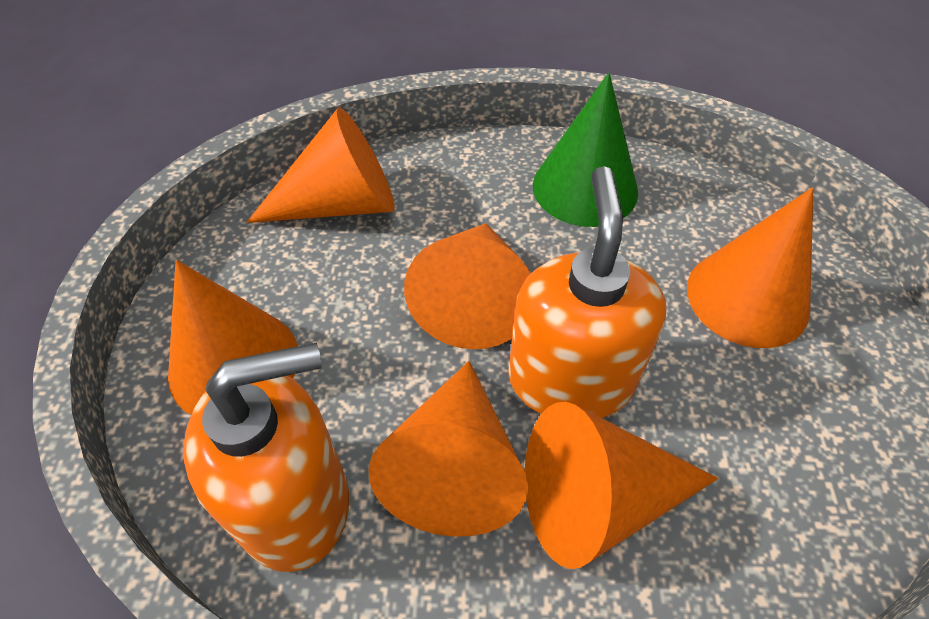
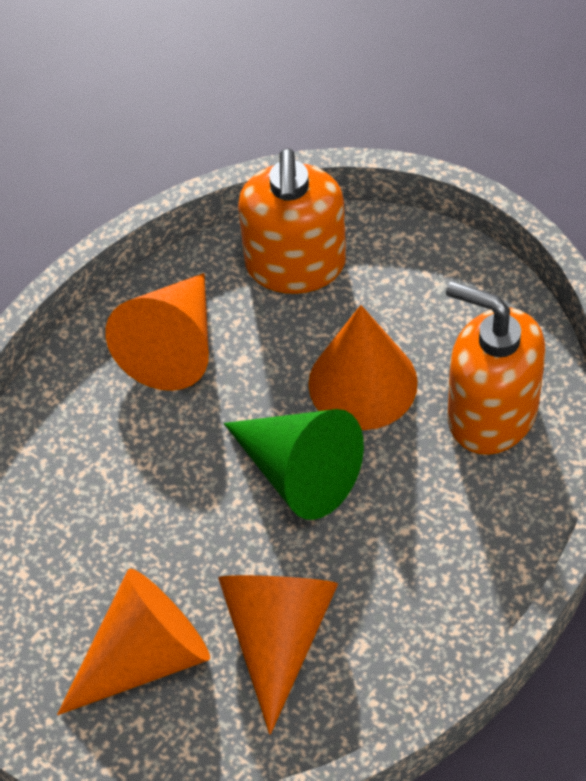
orange cone: [168,260,298,415] [247,108,394,223] [368,361,528,537] [404,223,531,349] [525,402,718,569] [687,187,813,348] = 6 -> [57,569,210,715] [105,273,209,391] [218,575,338,735] [308,305,418,430] = 4

